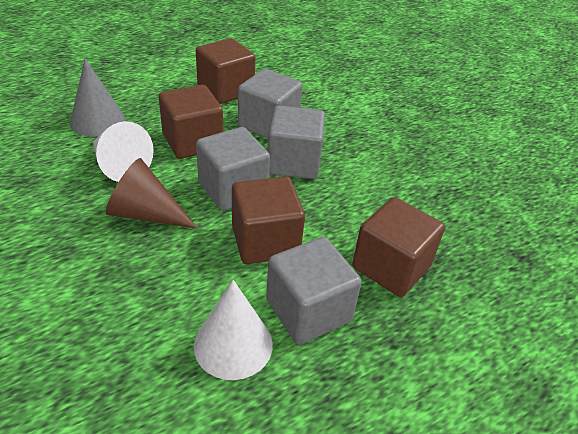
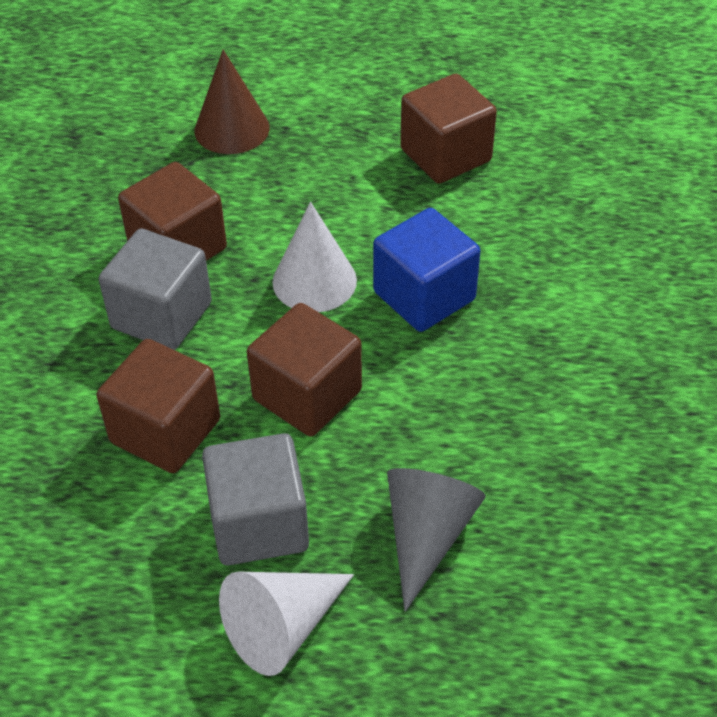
blue cube: none = 0 -> [373,208,480,332] = 1
grey cube: [196,127,270,211] [238,69,302,138] [266,237,362,345] [267,106,325,179] = 4 -> [99,229,212,350] [202,433,309,565] = 2

